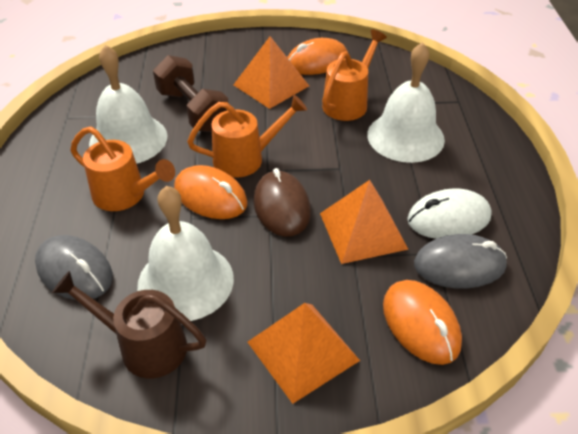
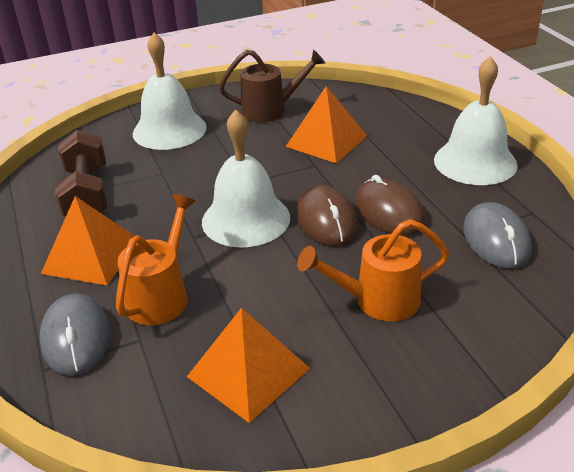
brown mouse: [254,168,311,237] = 1 -> [296,185,358,246] [355,175,426,236] = 2
orange mouse: [174,165,248,219] [287,38,348,75] [383,280,462,365] = 3 -> none = 0
orange watering can: [70,126,175,211] [187,95,307,178] [322,30,387,121] = 3 -> [116,194,196,325] [297,219,449,321] = 2
white mouse: [407,189,492,239] = 1 -> none = 0

